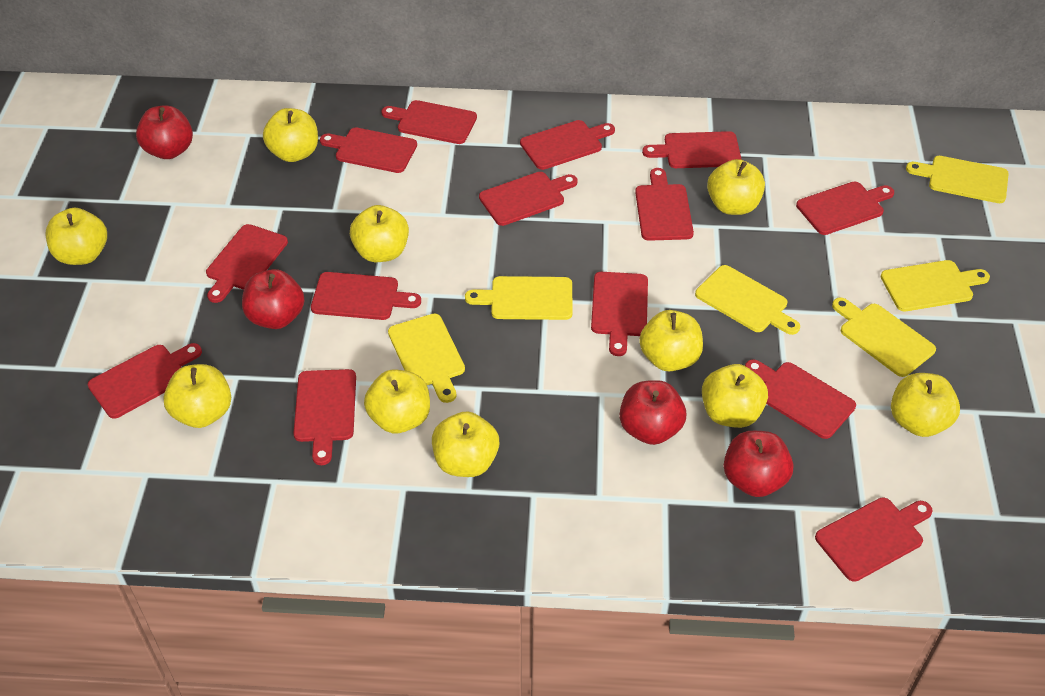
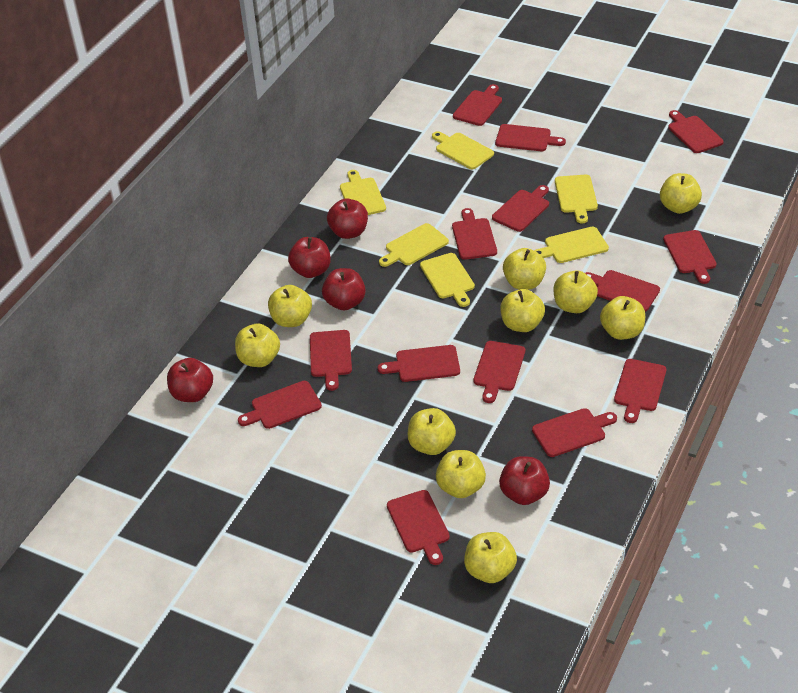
red apple: [136,105,193,159] [242,269,304,329] [620,380,686,445] [724,431,793,497] = 4 -> [167,358,213,402] [288,237,331,278] [322,268,366,310] [327,198,368,239] [499,456,550,505] = 5

